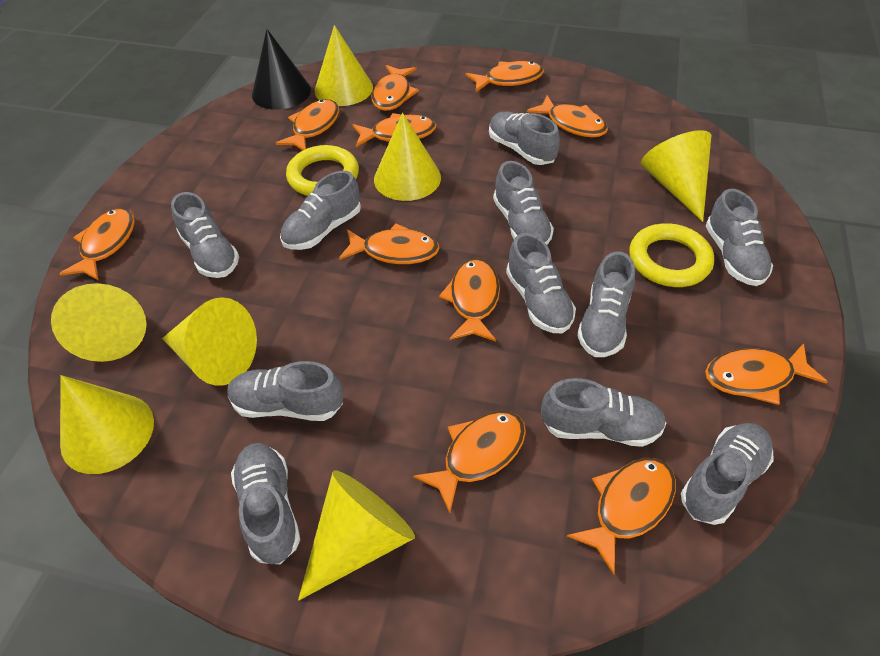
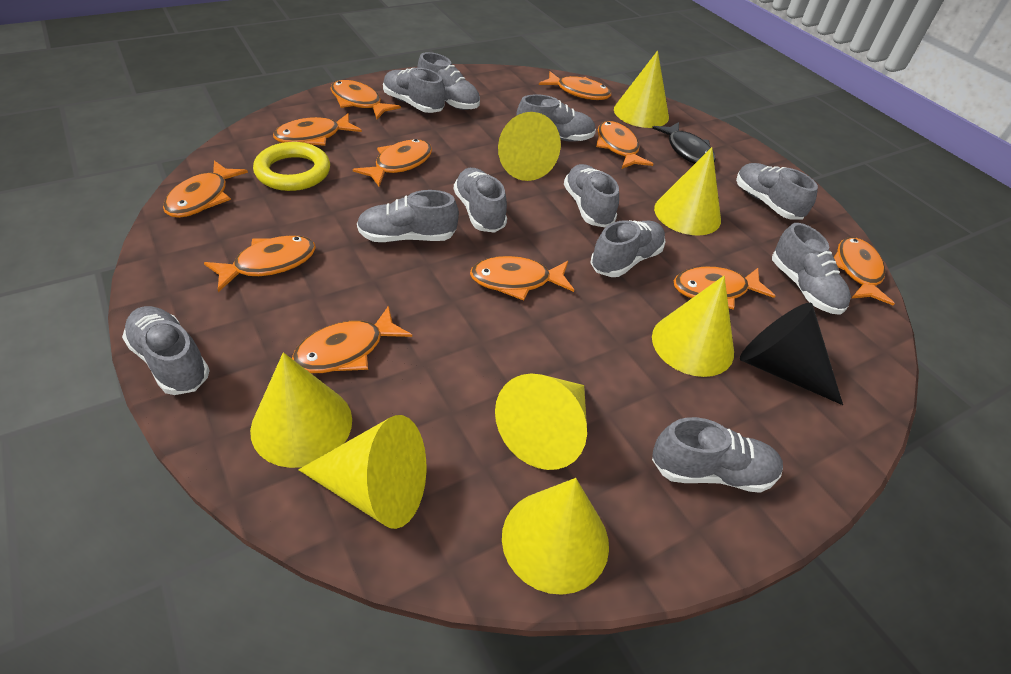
black fish: none = 0 -> [652,122,716,164] = 1
yellow cone: [51,283,147,362] [60,375,154,474] [162,297,257,386] [298,471,415,601] [315,25,373,106] [374,113,441,201] [641,130,711,222] = 7 -> [250,352,352,468] [298,415,426,529] [495,373,587,470] [498,112,561,181] [502,478,609,595] [614,51,669,128] [652,276,734,377] [654,147,721,236] = 8
yellow ring: [286,145,359,196] [629,223,714,287] = 2 -> [253,142,330,191] = 1

